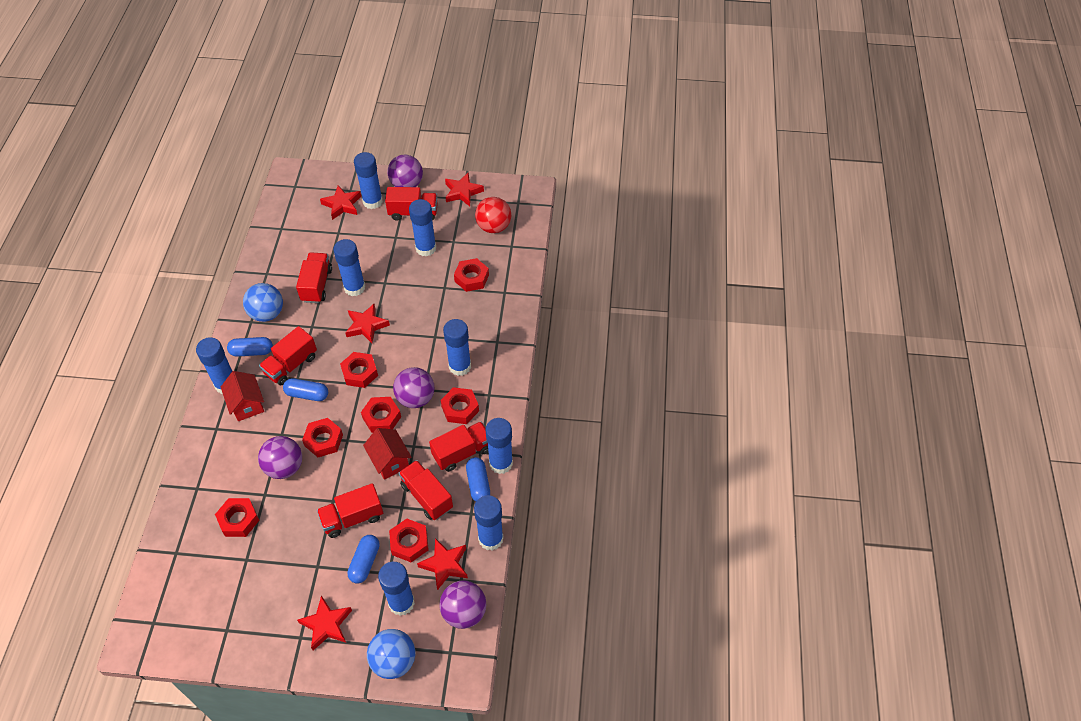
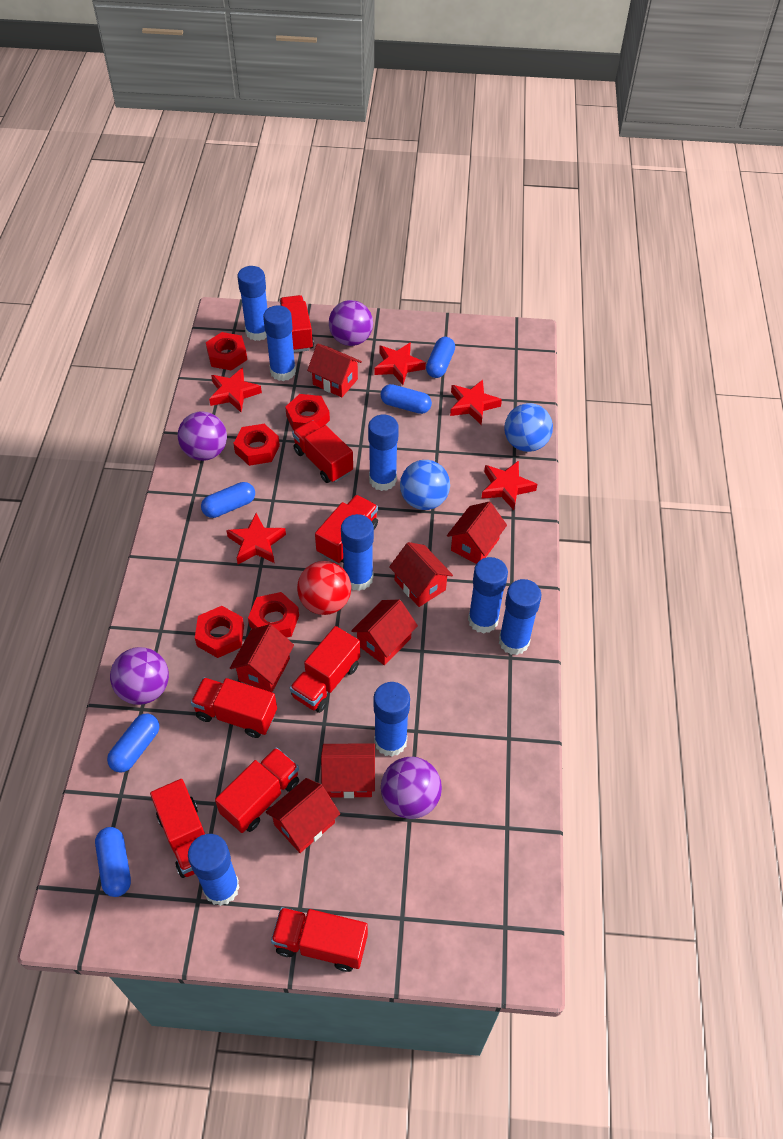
blue capsule: [227,337,273,357] [283,378,328,401] [347,535,380,583] [466,457,490,501] = 4 -> [95,827,131,897] [107,713,159,773] [201,482,255,518] [381,384,432,414] [426,337,455,378] = 5
red house: [221,371,264,421] [363,428,412,480] = 2 -> [230,624,294,692] [266,778,340,853] [307,344,362,397] [321,743,375,798] [351,600,418,665] [389,542,453,607] [447,502,507,564] = 7
red nut: [215,498,259,537] [302,418,343,457] [340,352,378,388] [361,397,401,433] [389,519,429,562] [440,387,479,424] [454,258,489,292] = 7 -> [195,606,244,658] [206,332,247,371] [233,424,280,466] [248,592,299,638] [285,394,330,431] = 5
red truck: [259,326,317,385] [296,253,332,303] [317,483,383,538] [385,187,438,221] [399,460,453,520] [429,422,488,472] = 6 -> [150,779,205,878] [191,677,277,738] [215,747,299,833] [271,907,368,972] [280,295,314,352] [290,626,360,713] [292,420,353,483] [315,495,378,563] = 8

